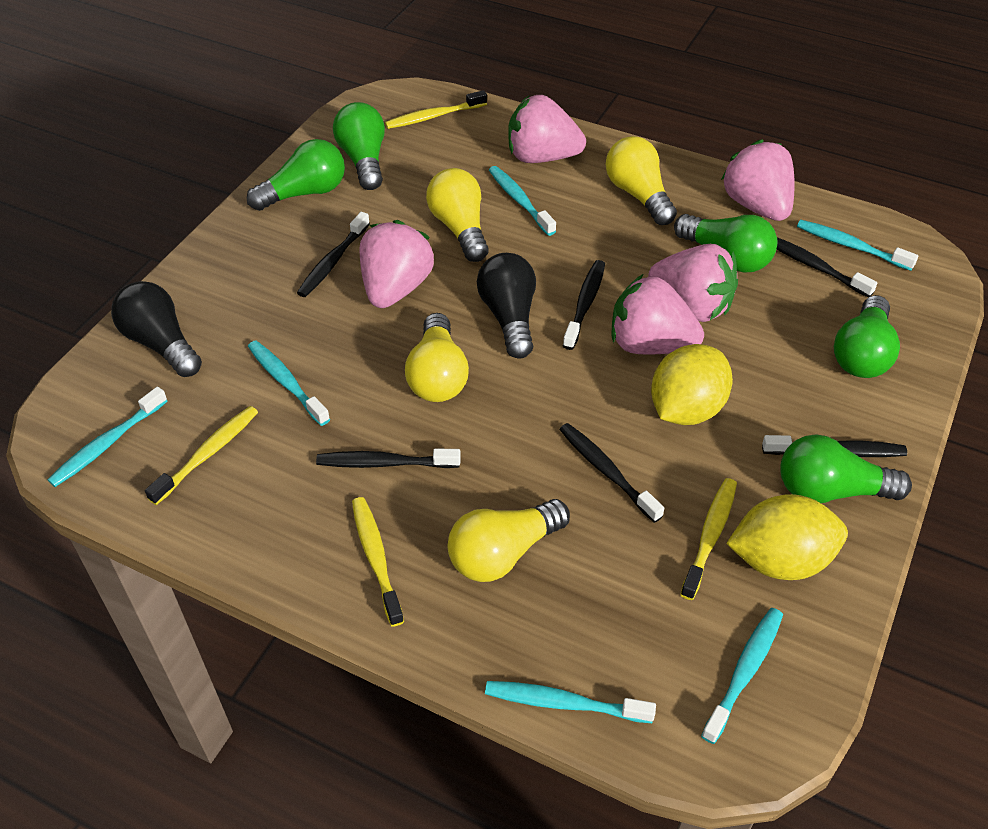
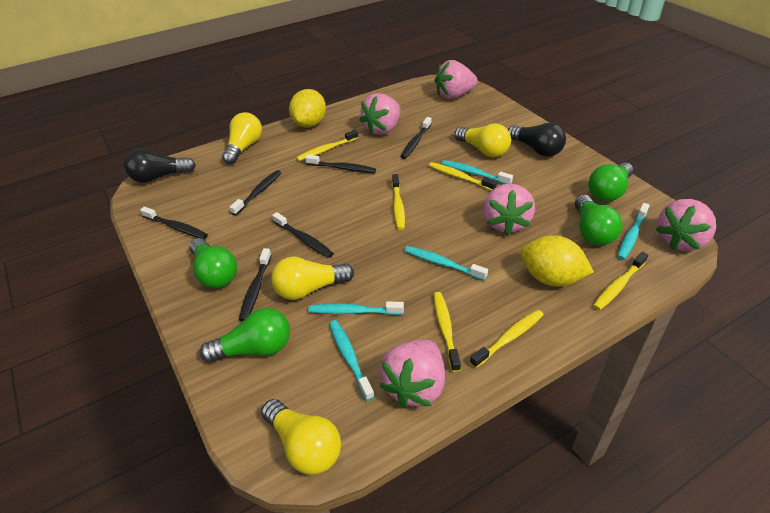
green light bulb: [247,139,345,211] [333,102,385,190] [674,214,777,273] [780,434,912,503] [834,295,900,378] = 5 -> [190,238,237,288] [200,308,290,363] [575,195,622,245] [588,162,633,202] = 4
turquoise toothbrush: [47,387,167,487] [248,341,330,426] [485,681,656,723] [489,166,556,236] [701,608,783,744] [797,220,918,271] = 6 -> [308,302,404,315] [329,320,374,401] [404,246,488,281] [442,160,513,184] [617,203,650,260] = 5
yellow toothbrush: [145,406,258,505] [352,497,404,627] [385,90,487,129] [680,478,737,600] = 4 -> [296,130,358,161] [392,174,405,230] [429,162,497,191] [433,292,461,372] [470,310,543,368] [593,252,648,310] = 6

